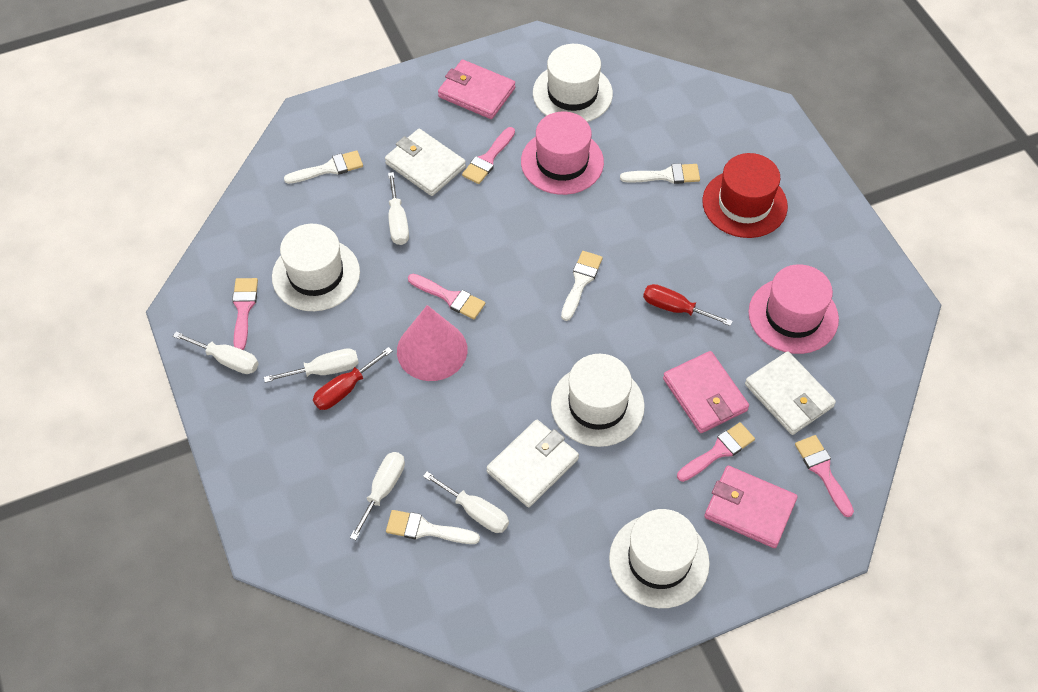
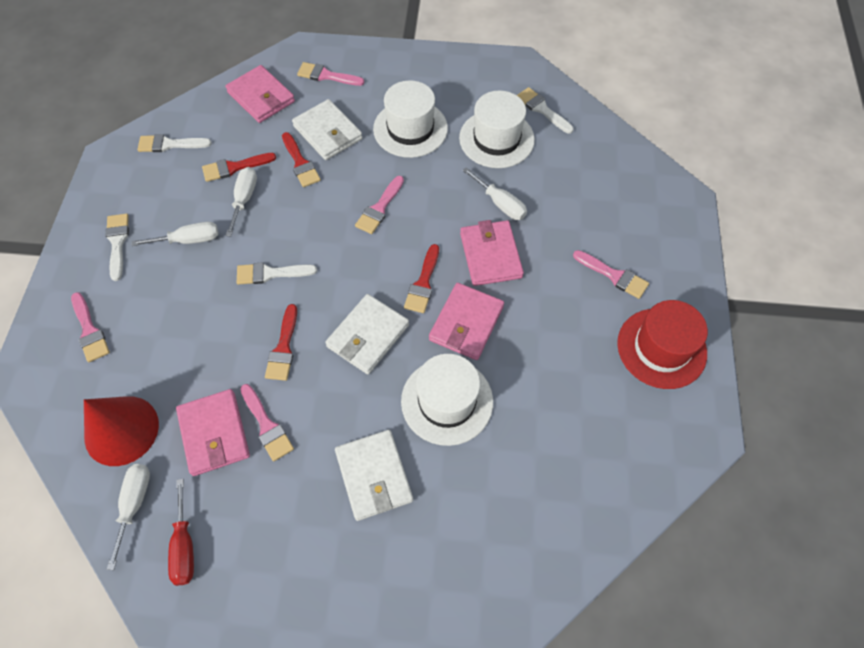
pink cone: [397,305,467,381] = 1 -> none = 0
pink hat: [521,112,604,195] [748,264,839,354] = 2 -> none = 0
pink wallet: [438,60,515,119] [663,351,749,433] [704,466,798,548] = 3 -> [176,389,250,476] [225,65,295,123] [429,283,504,360] [460,220,524,286] = 4
red brush: none = 0 -> [202,153,276,182] [265,304,297,381] [282,132,321,187] [404,244,439,313] = 4
red cone: none = 0 -> [84,396,159,466] = 1
red screwdriver: [313,347,393,410] [643,284,732,326] = 2 -> [168,479,194,586] = 1
white hat: [272,224,360,311] [533,44,613,122] [551,354,645,447] [609,509,710,608] = 4 -> [373,80,448,158] [401,354,493,446] [459,91,535,168] = 3
white screwdriver: [173,332,258,374] [264,349,359,383] [350,452,405,540] [388,172,409,245] [423,472,509,533] = 5 -> [107,464,150,570] [131,222,218,246] [226,167,257,237] [462,167,527,220] = 4

